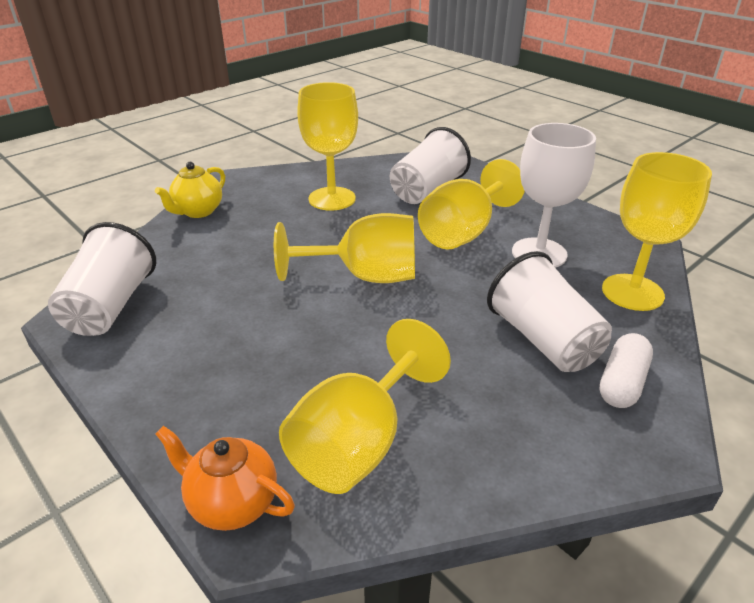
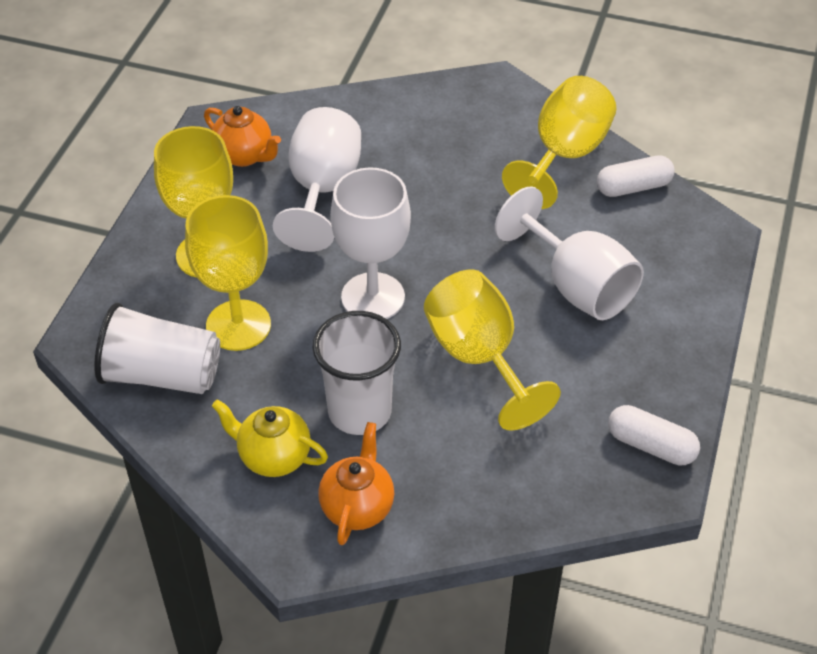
orange teapot: [155,426,295,531] = 1 -> [204,106,281,167] [318,422,394,545] = 2
white capsule: [599,333,653,408] = 1 -> [597,155,675,197] [608,405,700,466] = 2
white cup: [48,222,156,336] [390,127,471,204] [487,251,612,372] = 3 -> [94,303,220,394] [313,311,401,435] = 2
white goblet: [512,123,596,268] = 1 -> [273,107,361,252] [330,167,411,319] [495,186,644,320] = 3
yellow goblet: [274,213,415,283] [279,319,451,494] [297,82,358,211] [418,159,525,250] [602,152,712,311] = 5 -> [154,126,233,278] [185,195,271,351] [424,269,561,431] [502,76,617,209] = 4

